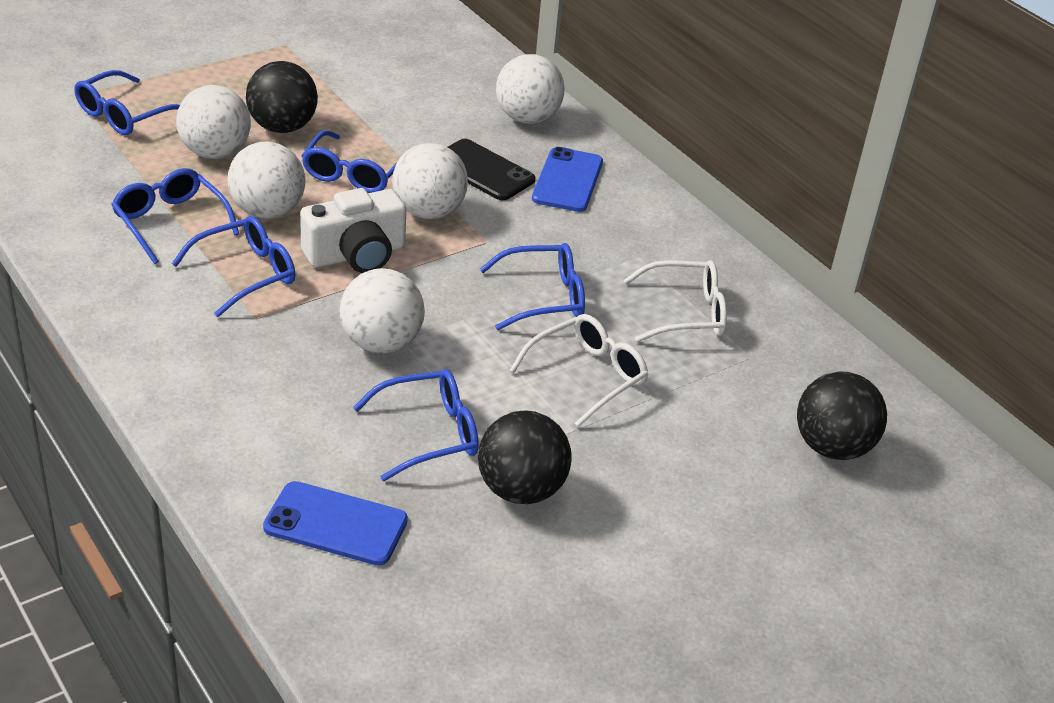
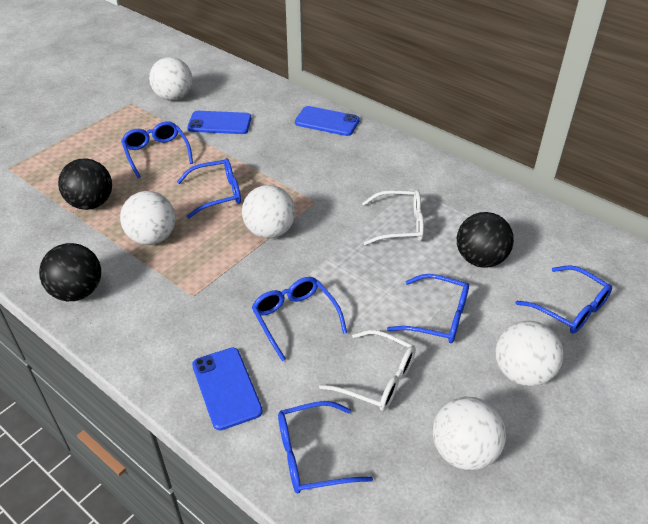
black phone: [448,139,535,200] = 1 -> none = 0
blue phone: [263,481,408,566] [532,147,603,212] = 2 -> [187,111,252,134] [192,348,263,430] [295,106,360,136] = 3
white camera: [300,188,406,273] = 1 -> none = 0

